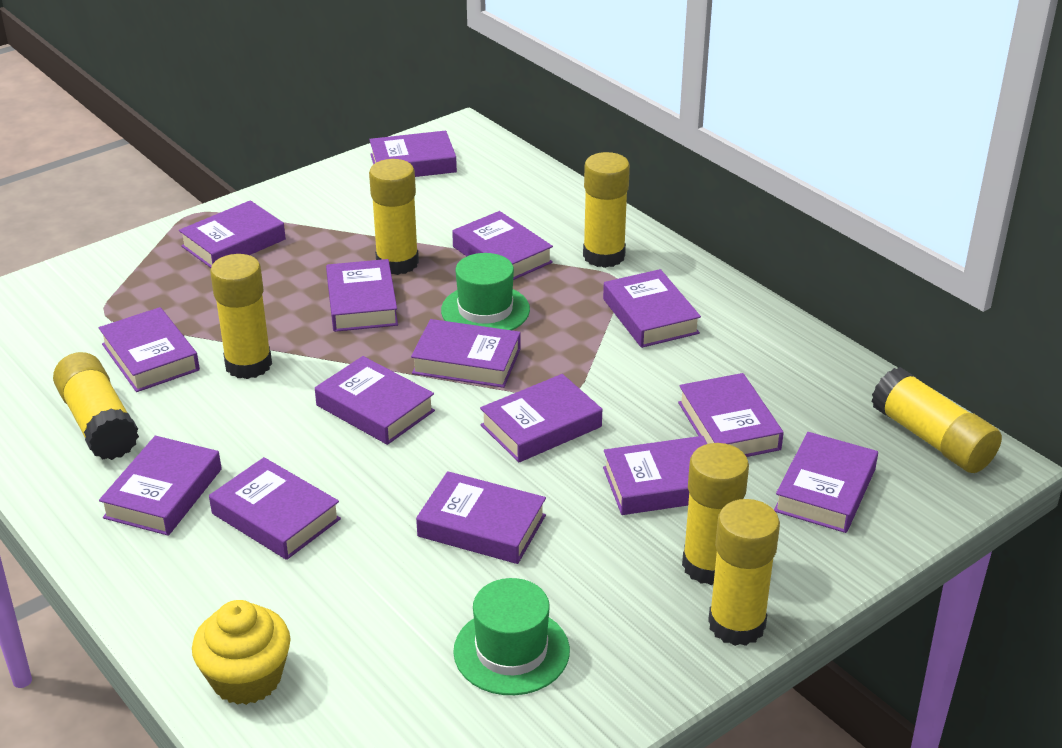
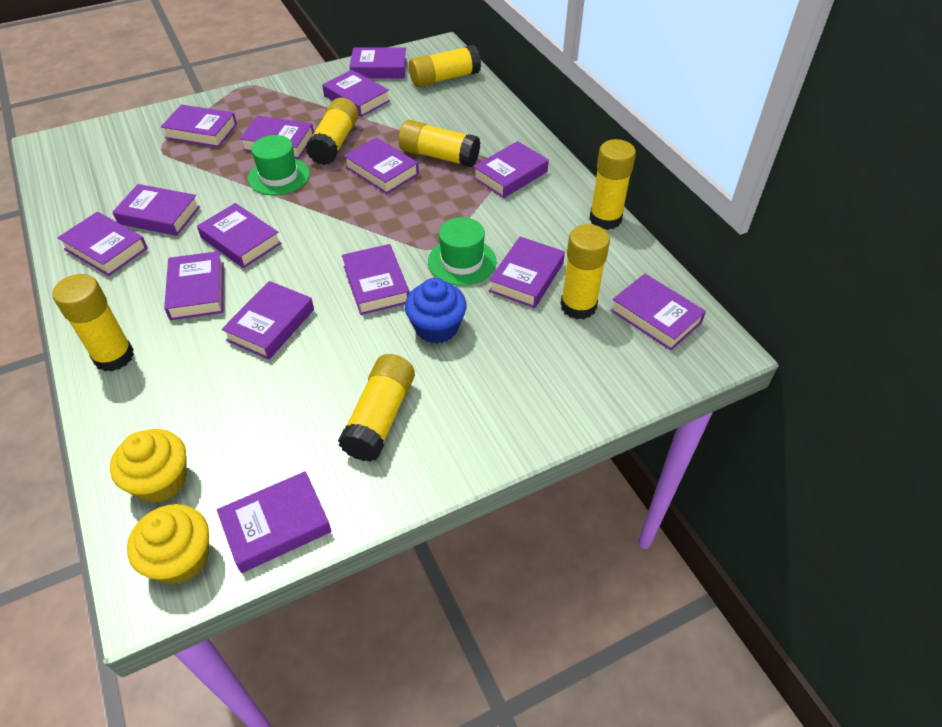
blue cupcake: none = 0 -> [405,278,467,344] = 1
yellow cupcake: [192,600,291,705] = 1 -> [110,429,187,503] [127,504,209,584] = 2

